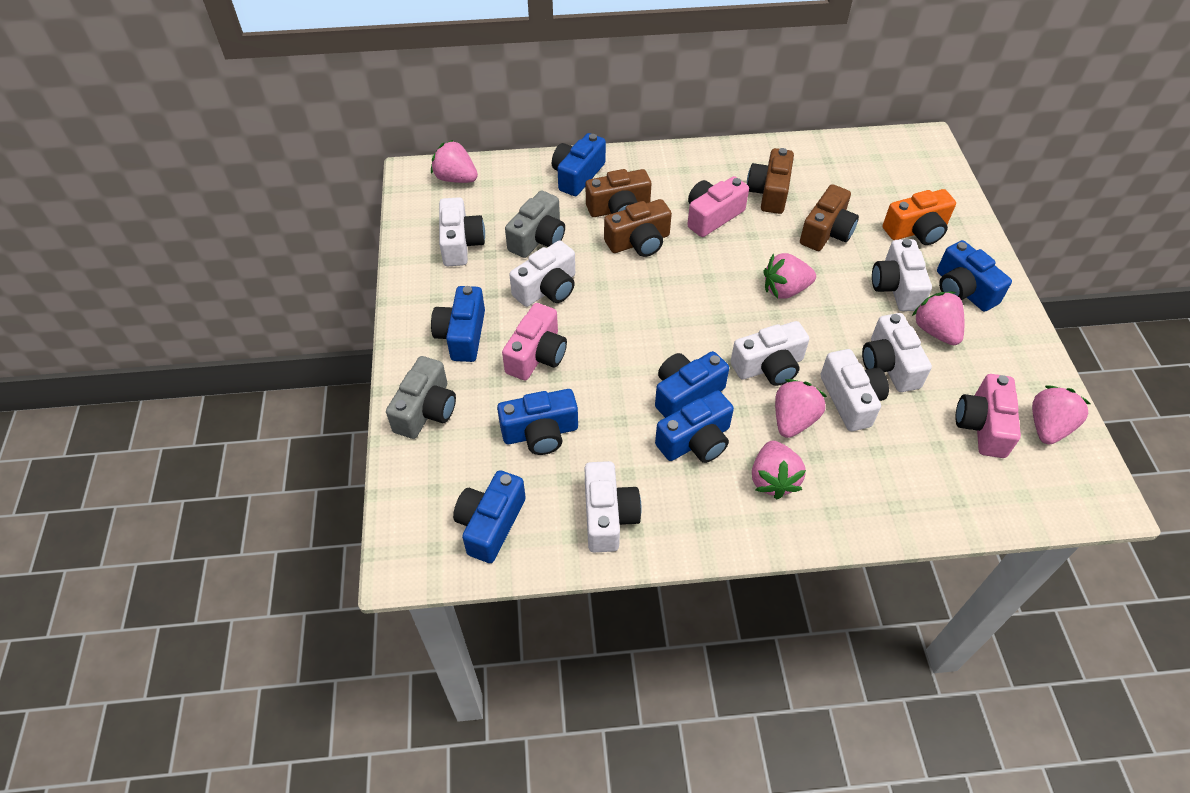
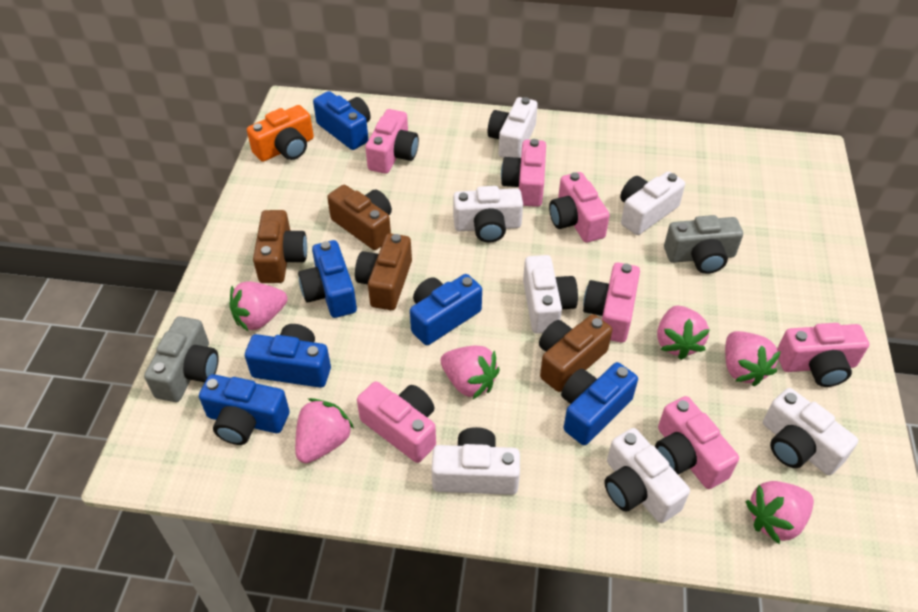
blue camera: [431,286,485,362] [453,470,526,563] [497,389,578,455] [552,133,606,196] [655,351,729,418] [655,390,734,463] [937,240,1012,312] = 7 -> [199,374,290,445] [245,324,331,388] [298,240,357,318] [313,91,371,150] [410,274,482,345] [561,362,638,445] = 6
pink camera: [502,303,567,380] [687,176,749,237] [955,374,1021,458] = 3 -> [357,382,436,463] [365,109,419,174] [501,139,546,207] [549,172,610,243] [583,263,640,343] [655,396,739,489] [777,323,869,387] = 7

